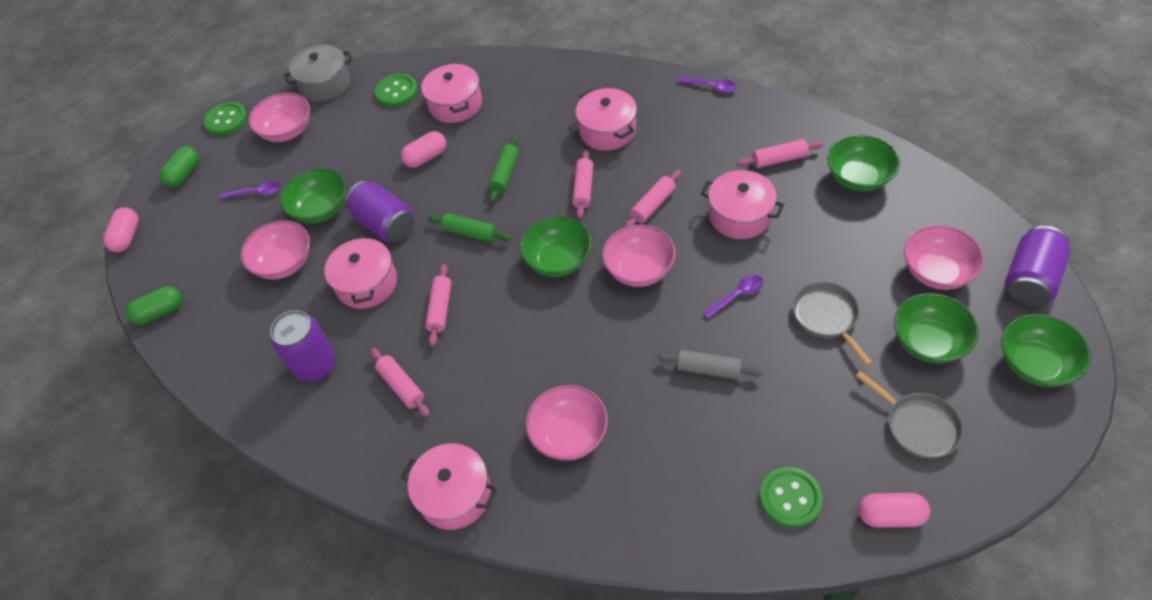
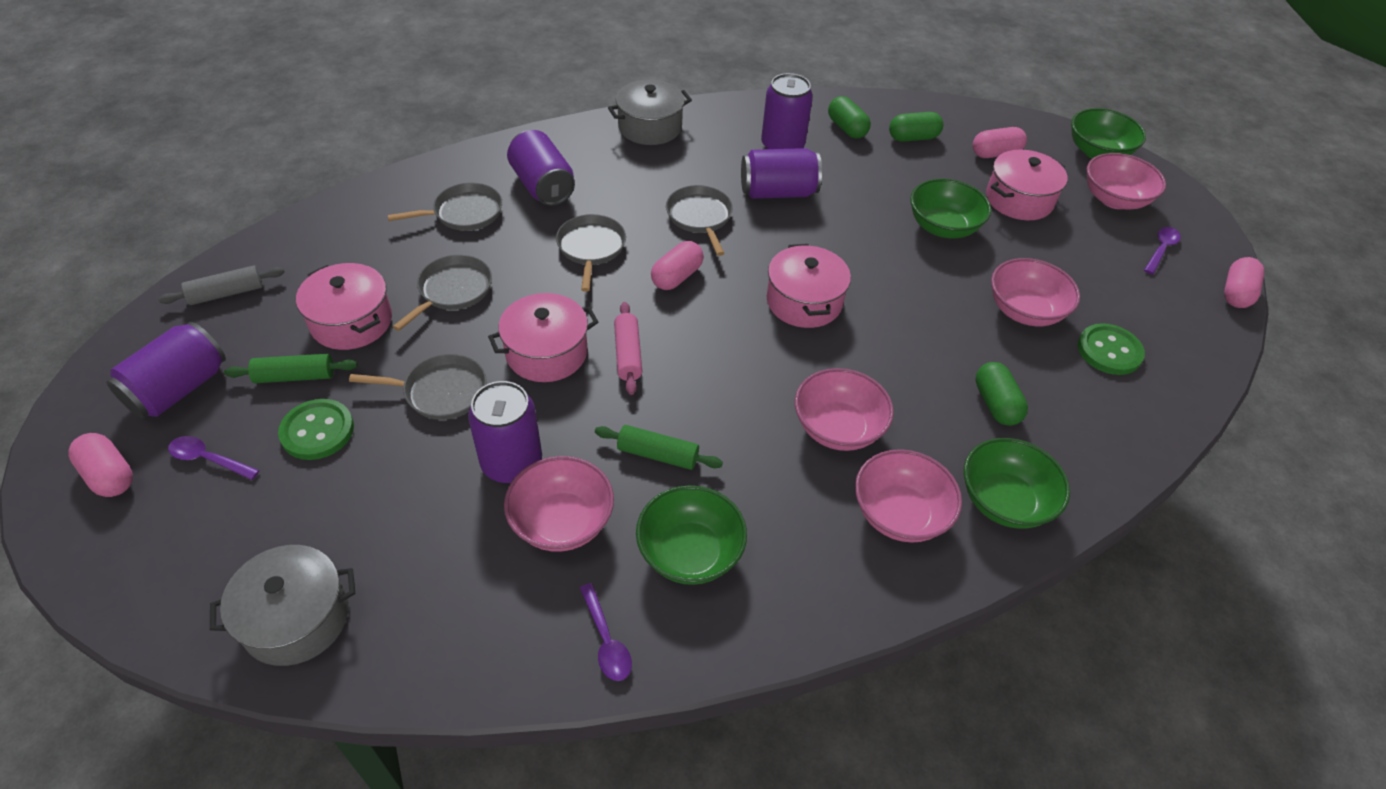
green bowl: [280,168,346,223] [520,216,592,277] [827,135,900,191] [894,293,979,364] [1002,314,1091,387] = 5 -> [636,485,747,585] [910,179,991,239] [964,438,1070,528] [1071,108,1146,159] = 4
green button: [203,102,247,136] [375,74,418,107] [759,467,823,528] = 3 -> [278,399,354,460] [1078,323,1145,375] = 2
green capsule: [126,286,182,325] [159,146,199,188] = 2 -> [828,96,871,139] [889,112,943,142] [975,362,1028,426] = 3
grey pan: [793,282,873,366] [856,371,963,458] = 2 -> [349,354,487,420] [387,183,502,231] [393,255,492,331] [556,214,626,292] [666,185,733,256] = 5
grey pot: [284,45,353,102] = 1 -> [210,545,355,666] [608,80,692,145] = 2
pink capsule: [103,207,139,253] [401,131,447,168] [859,493,930,528] = 3 -> [68,433,133,497] [651,241,704,290] [973,127,1027,158] [1224,257,1264,308] = 4
pink pot: [324,235,397,309] [401,443,497,530] [421,63,482,123] [575,88,637,150] [701,170,784,239] = 5 -> [296,263,392,350] [488,293,598,382] [767,244,851,328] [986,150,1068,220] = 4
pink rolling pin: [370,348,430,417] [425,264,451,346] [572,149,594,219] [625,170,681,227] [737,139,824,168] = 5 -> [614,302,642,395] = 1
purple can: [270,310,336,382] [345,181,414,242] [1005,226,1071,306] = 3 -> [106,322,226,418] [468,381,542,483] [507,130,575,206] [741,148,822,199] [761,73,813,149] = 5

